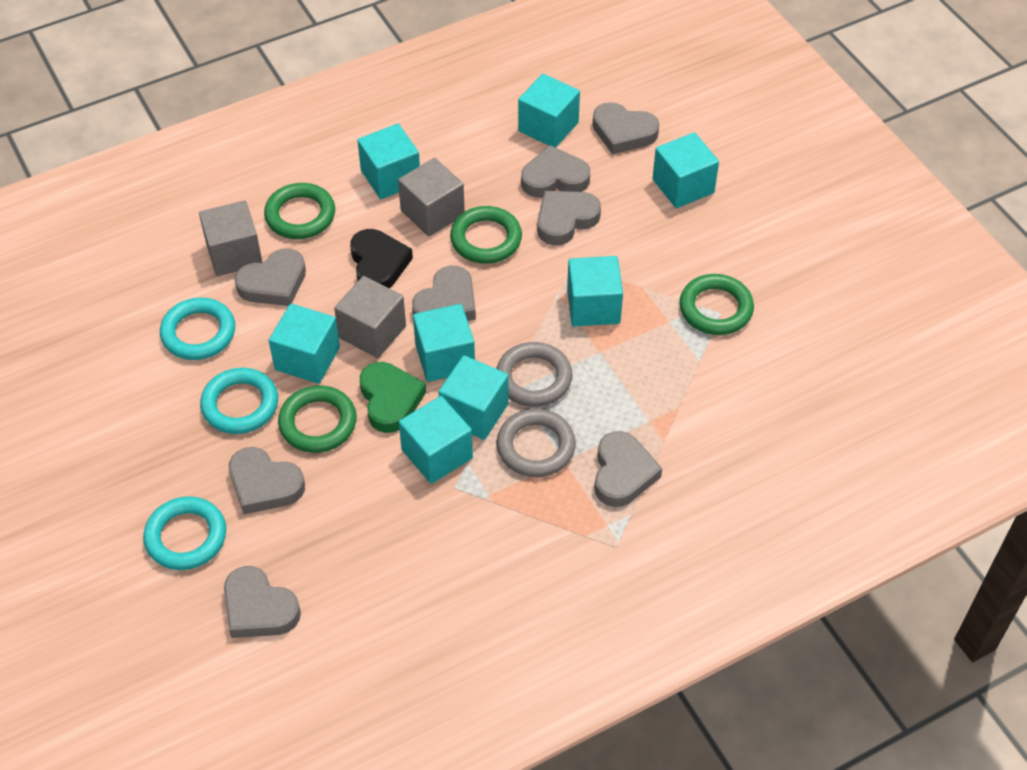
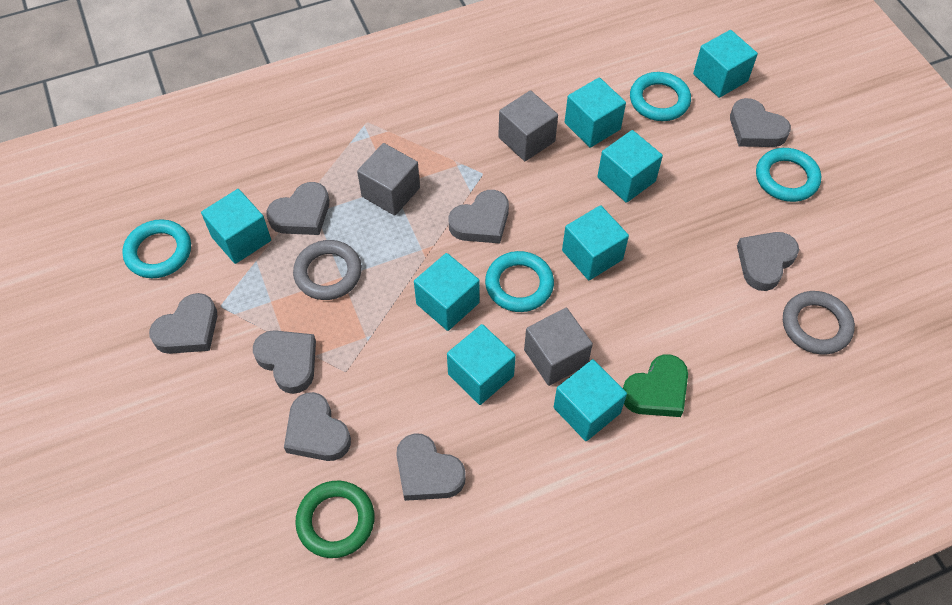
black heart: [350,229,413,289] = 1 -> none = 0
green ring: [264,183,335,239] [278,385,357,453] [450,206,522,264] [680,274,754,335] = 4 -> [295,481,375,558] = 1
turquoise ring: [143,497,226,570] [160,297,235,360] [200,368,278,434] = 3 -> [122,219,191,278] [485,251,554,312] [630,72,691,121] [756,148,821,202] = 4

